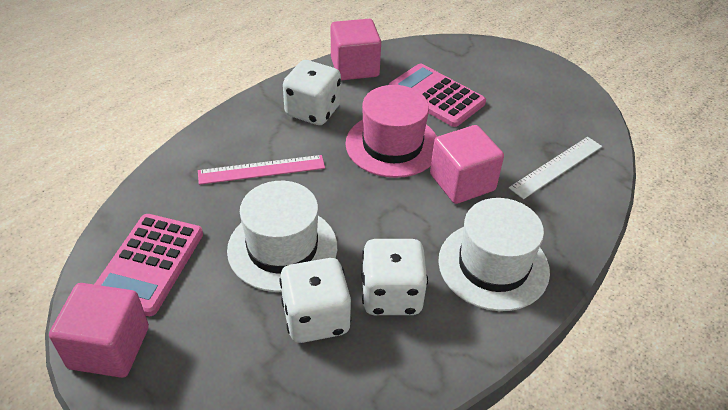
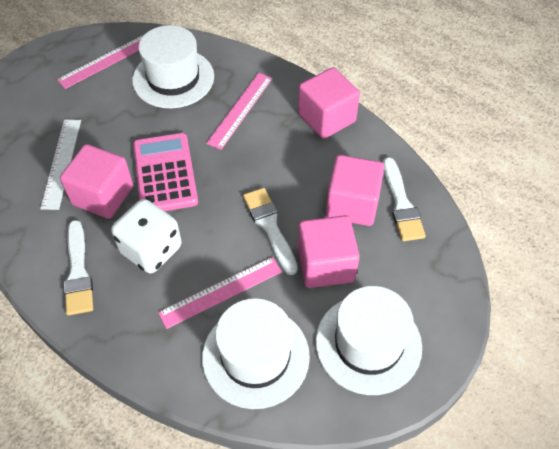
pink calculator: [94,214,203,316] [389,63,486,127] = 2 -> [133,133,198,211] = 1
pink cube: [49,283,149,378] [331,19,381,80] [430,125,504,204] = 3 -> [60,144,133,219] [298,67,360,139] [298,215,360,288] [326,155,384,226] = 4
pink hat: [345,85,437,178] = 1 -> none = 0
pink ruler: [198,155,325,185] = 1 -> [57,35,144,89] [158,257,282,329] [206,73,273,150] = 3
white brush: none = 0 -> [64,220,93,315] [243,188,298,275] [383,157,426,241] = 3
white dice: [279,258,351,343] [283,60,341,125] [361,239,428,315] = 3 -> [111,199,182,274] = 1
white hat: [227,181,337,292] [438,198,550,311] = 2 -> [132,25,214,108] [202,298,310,409] [316,286,422,395] = 3

